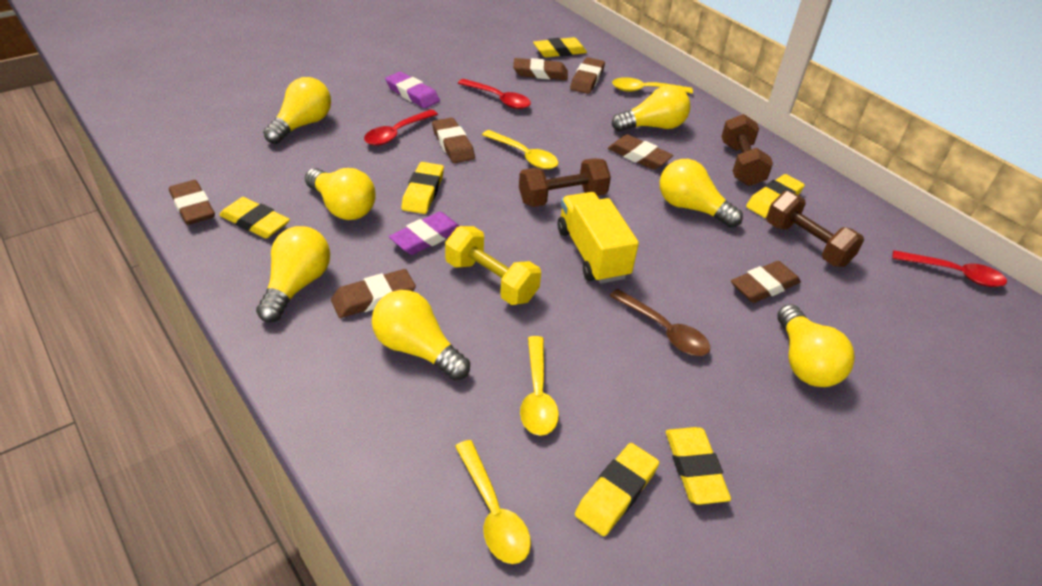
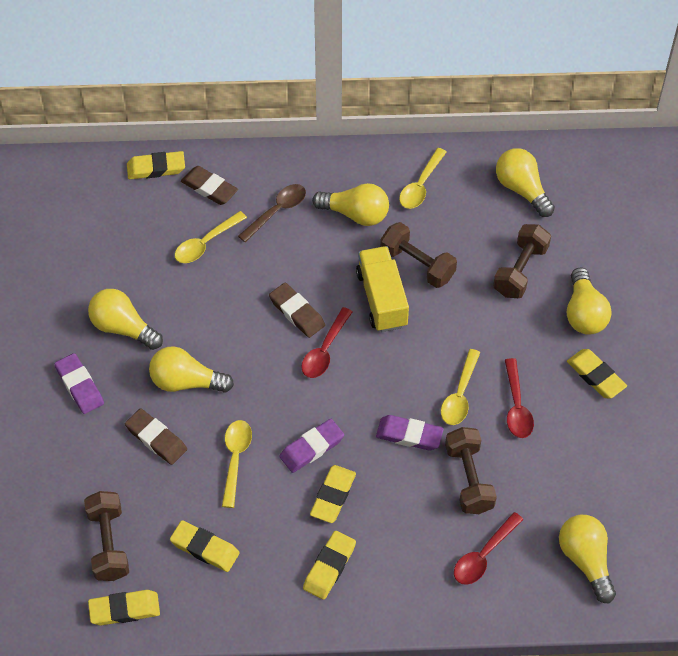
brown dumbbell: [519,158,611,207] [721,114,773,186] [766,191,864,267] = 3 -> [84,491,129,581] [380,222,457,288] [445,427,497,514] [493,224,551,298] = 4
brown eraser: [169,180,215,225] [331,269,416,318] [432,118,475,163] [513,58,568,80] [570,57,605,94] [608,135,673,170] [731,261,801,303] = 7 -> [125,408,187,465] [181,166,238,205] [269,283,325,338] = 3
purple eraser: [385,72,440,109] [389,212,460,255] = 2 -> [55,353,104,414] [279,419,344,473] [376,415,444,450] = 3
yellow dumbbell: [445,226,541,305] = 1 -> none = 0
yellow light bulb: [256,226,330,323] [263,77,331,144] [305,168,376,220] [372,290,470,381] [612,85,690,132] [660,159,743,228] [777,304,855,387] = 7 -> [88,289,163,350] [149,346,234,393] [312,183,389,226] [496,148,555,217] [559,515,616,603] [567,267,611,335] = 6

